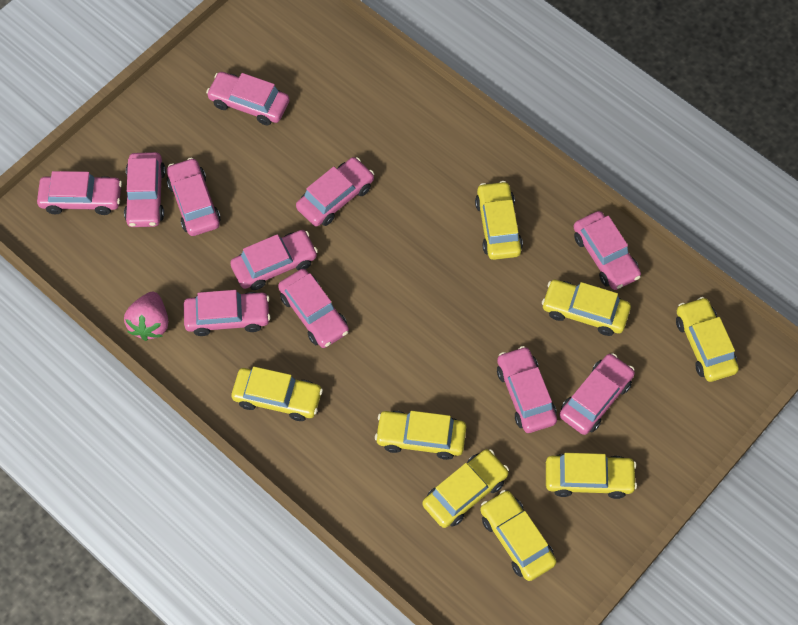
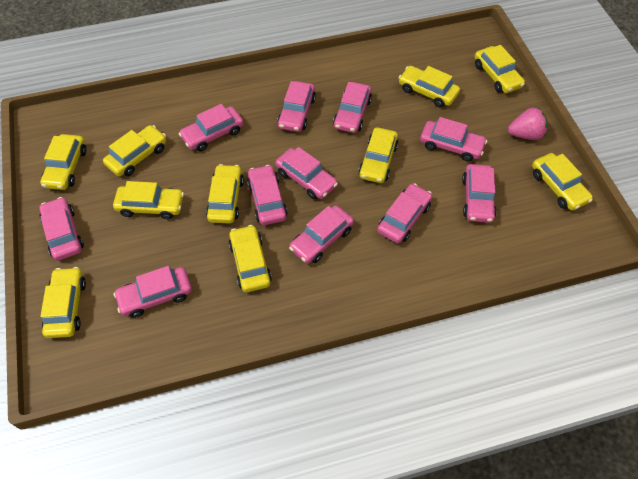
yellow car: [232,367,323,421] [375,411,466,460] [422,449,509,528] [475,181,523,260] [480,490,557,581] [542,280,631,336] [546,453,637,499] [676,297,739,382] = 8 -> [40,134,87,190] [41,267,86,338] [103,125,166,176] [113,181,184,219] [206,164,244,224] [229,225,272,292] [358,127,398,183] [399,66,460,107] [475,45,525,93] [532,153,593,211] = 10

